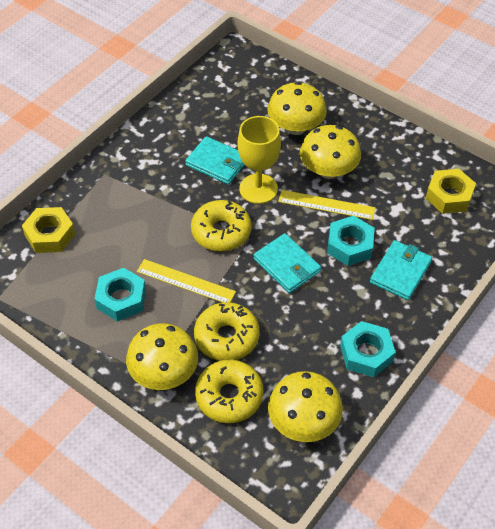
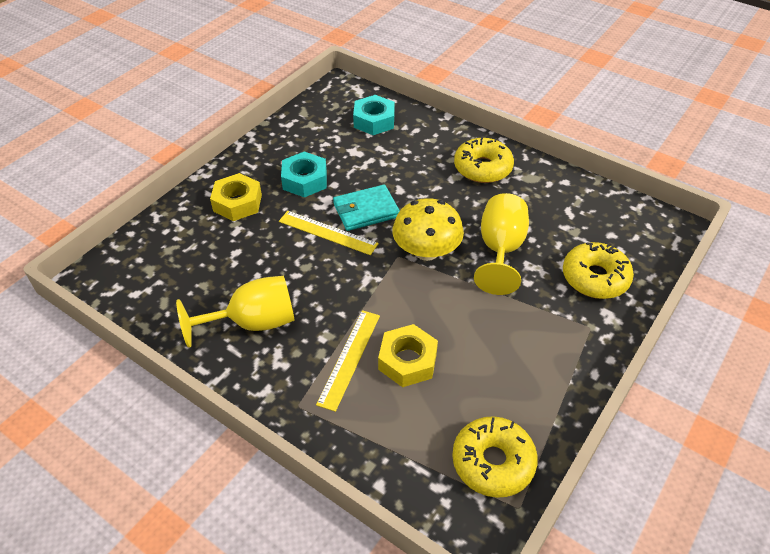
turquoise nut: [95,268,146,321] [327,216,375,266] [340,321,396,377] = 3 -> [281,151,327,198] [353,95,395,135] = 2
turquoise wallet: [185,136,244,185] [254,233,321,293] [370,240,432,300] = 3 -> [333,185,400,231] = 1
yellow goblet: [237,116,281,204] = 1 -> [176,276,295,348] [474,193,529,295] = 2
yellow mushroom: [126,323,198,390] [267,82,327,135] [268,371,343,442] [300,125,361,179] = 4 -> [392,198,464,261] = 1

